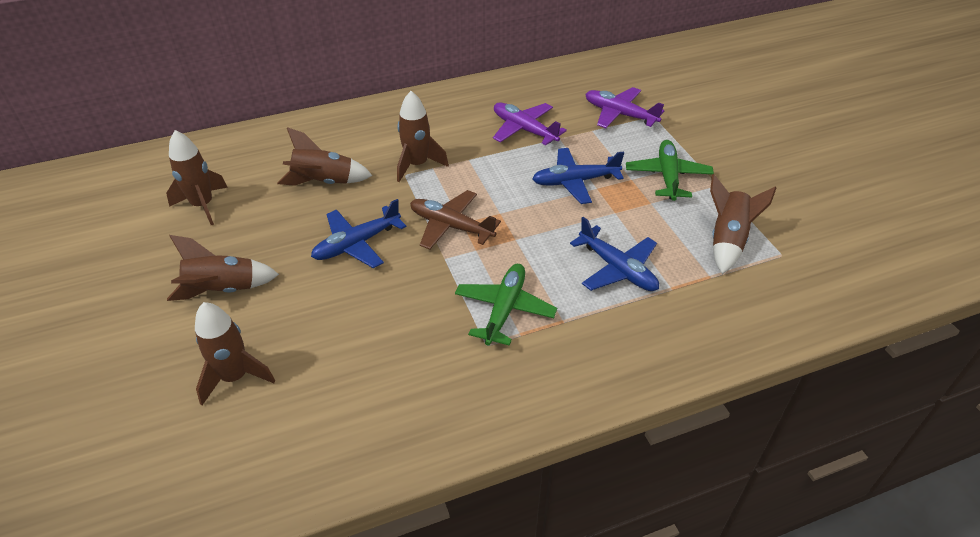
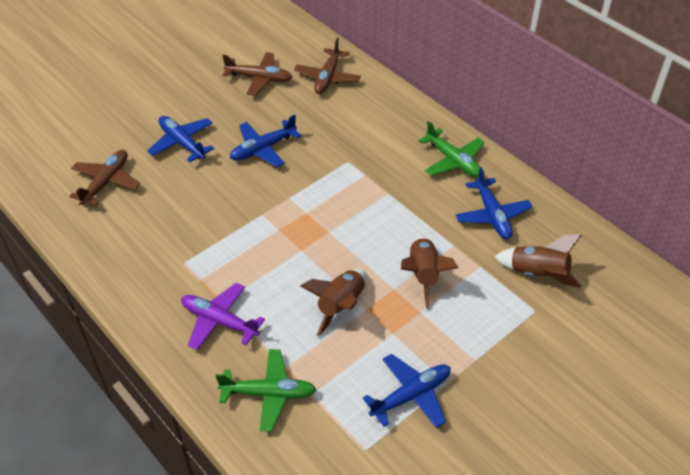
blue plane: [311,199,406,268] [532,148,624,204] [570,217,659,291] = 3 -> [147,116,214,162] [230,115,301,167] [363,354,451,428] [456,167,533,239] = 4
brown plane: [410,190,501,250] = 1 -> [69,150,141,206] [222,52,293,96] [294,37,361,94] = 3
brown rocket: [166,130,228,225] [167,235,279,301] [195,302,275,405] [277,127,373,186] [397,91,449,182] [710,174,776,274] = 6 -> [301,269,367,337] [401,236,458,308] [494,234,582,288] = 3
purple plane: [493,102,567,145] [585,87,665,128] = 2 -> [181,283,265,350] = 1

